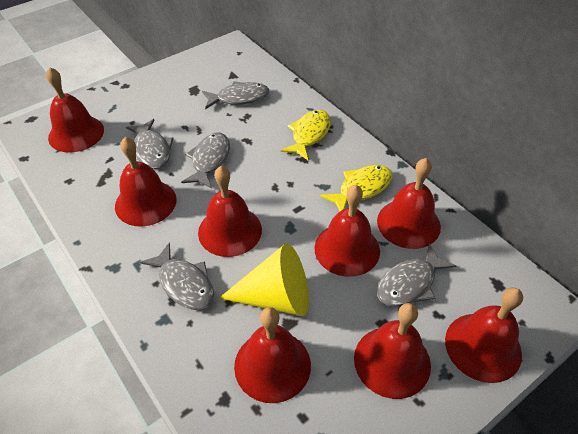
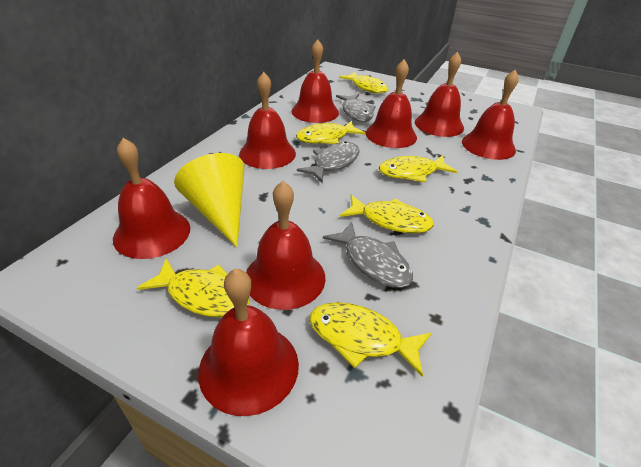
grey fish: [126,119,174,169] [140,242,214,310] [181,133,230,189] [202,81,270,109] [376,244,456,307] = 5 -> [297,141,360,183] [323,222,413,288] [336,94,376,122] = 3
yellow fish: [280,110,331,160] [320,165,392,211] = 2 -> [137,258,250,318] [296,121,365,144] [309,302,432,377] [339,72,388,93] [340,195,434,233] [379,155,457,182] = 6

